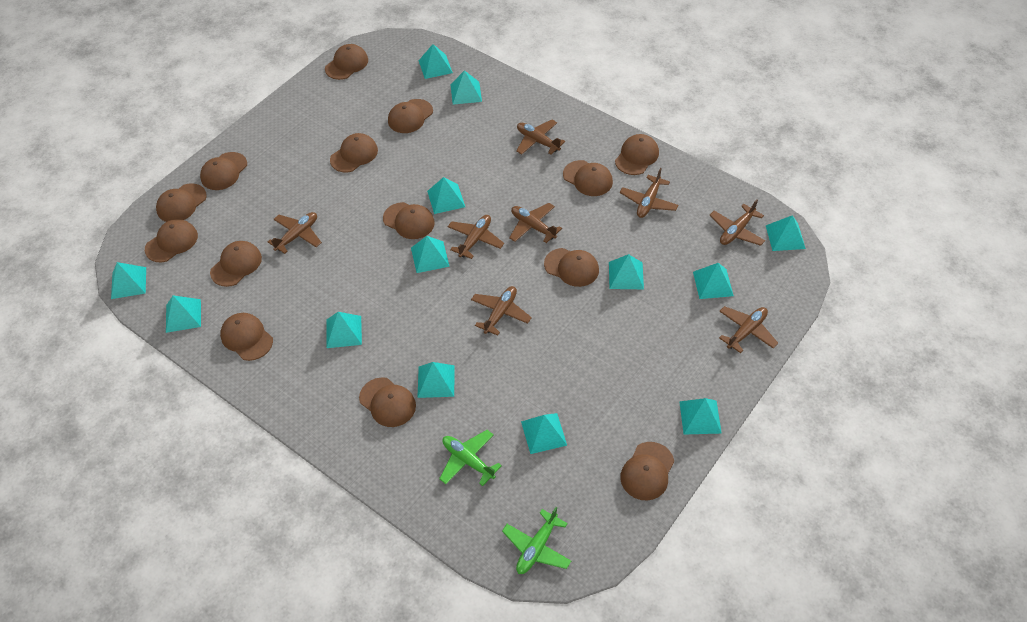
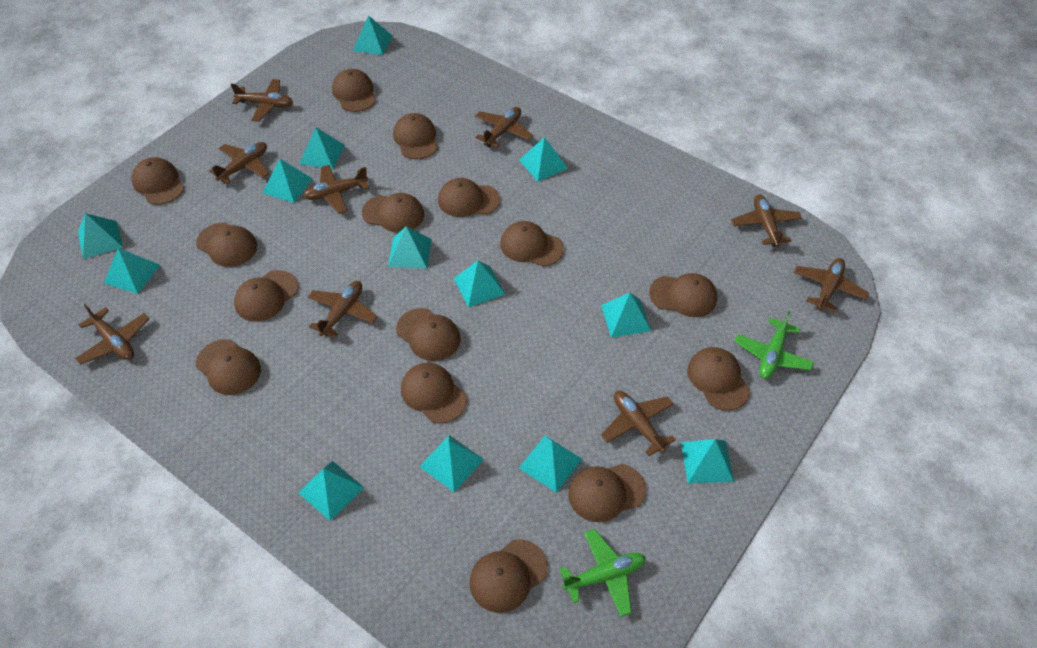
brown cap: [145,219,198,262] [156,184,207,222] [200,152,247,190] [210,241,262,287] [220,313,273,361] [325,44,368,80] [330,133,378,173] [359,377,416,427] [383,202,435,239] [388,99,433,133] [544,248,599,287] [563,160,613,196] [615,134,659,175] [620,442,674,501] = 14 -> [132,157,184,205] [196,223,257,267] [196,339,261,395] [234,270,298,322] [332,69,376,112] [362,193,424,233] [393,113,438,159] [396,308,461,361] [401,363,467,424] [438,178,500,217] [470,539,548,613] [500,221,564,267] [568,464,646,522] [649,273,717,317] [687,347,750,411] = 15
brown plane: [268,212,322,254] [448,215,504,259] [471,286,532,336] [509,203,562,243] [516,120,565,155] [620,168,679,218] [710,200,765,246] [719,306,778,353] = 8 -> [75,304,149,365] [209,142,270,184] [231,79,293,122] [303,165,369,214] [308,281,378,338] [475,107,533,148] [601,391,676,456] [731,195,802,247] [794,258,869,313] = 9

